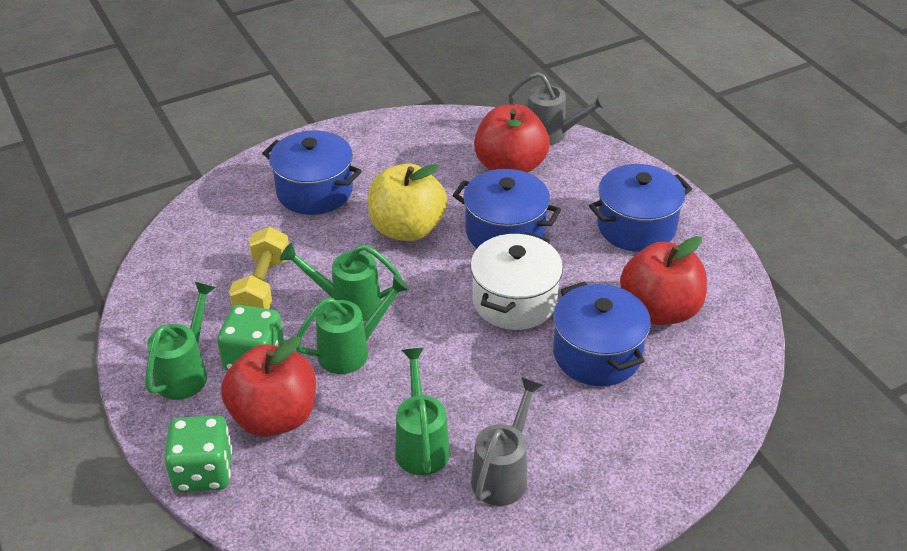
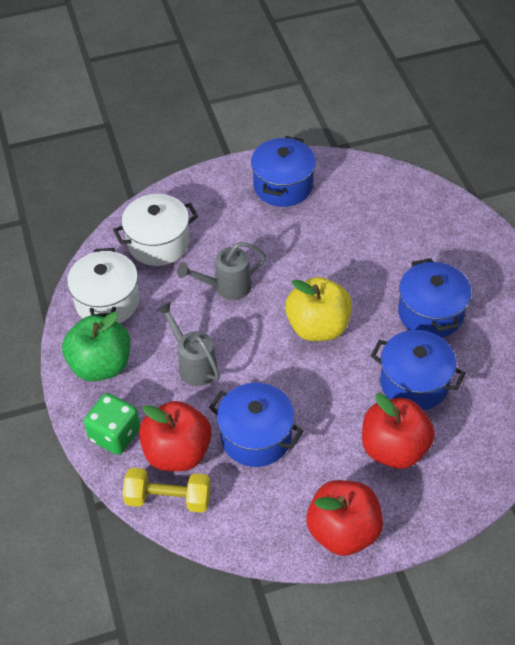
green apple: none = 0 -> [62,312,130,382] = 1
green dice: [164,415,233,492] [217,305,284,371] = 2 -> [84,393,140,455] = 1
green watering can: [145,282,216,400] [280,243,403,321] [296,275,410,374] [395,348,450,475] = 4 -> none = 0
white pot: [470,232,563,330] = 1 -> [67,248,140,323] [113,194,198,266] = 2

